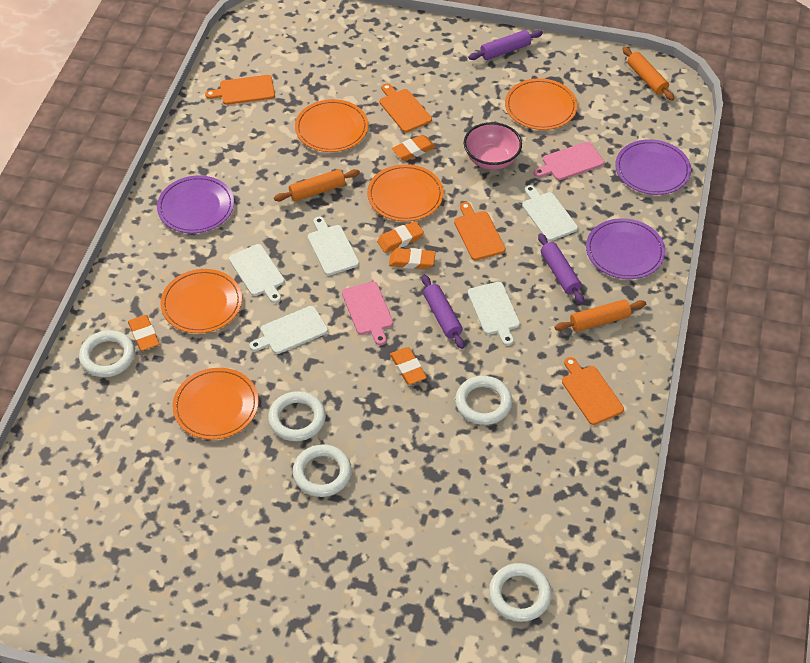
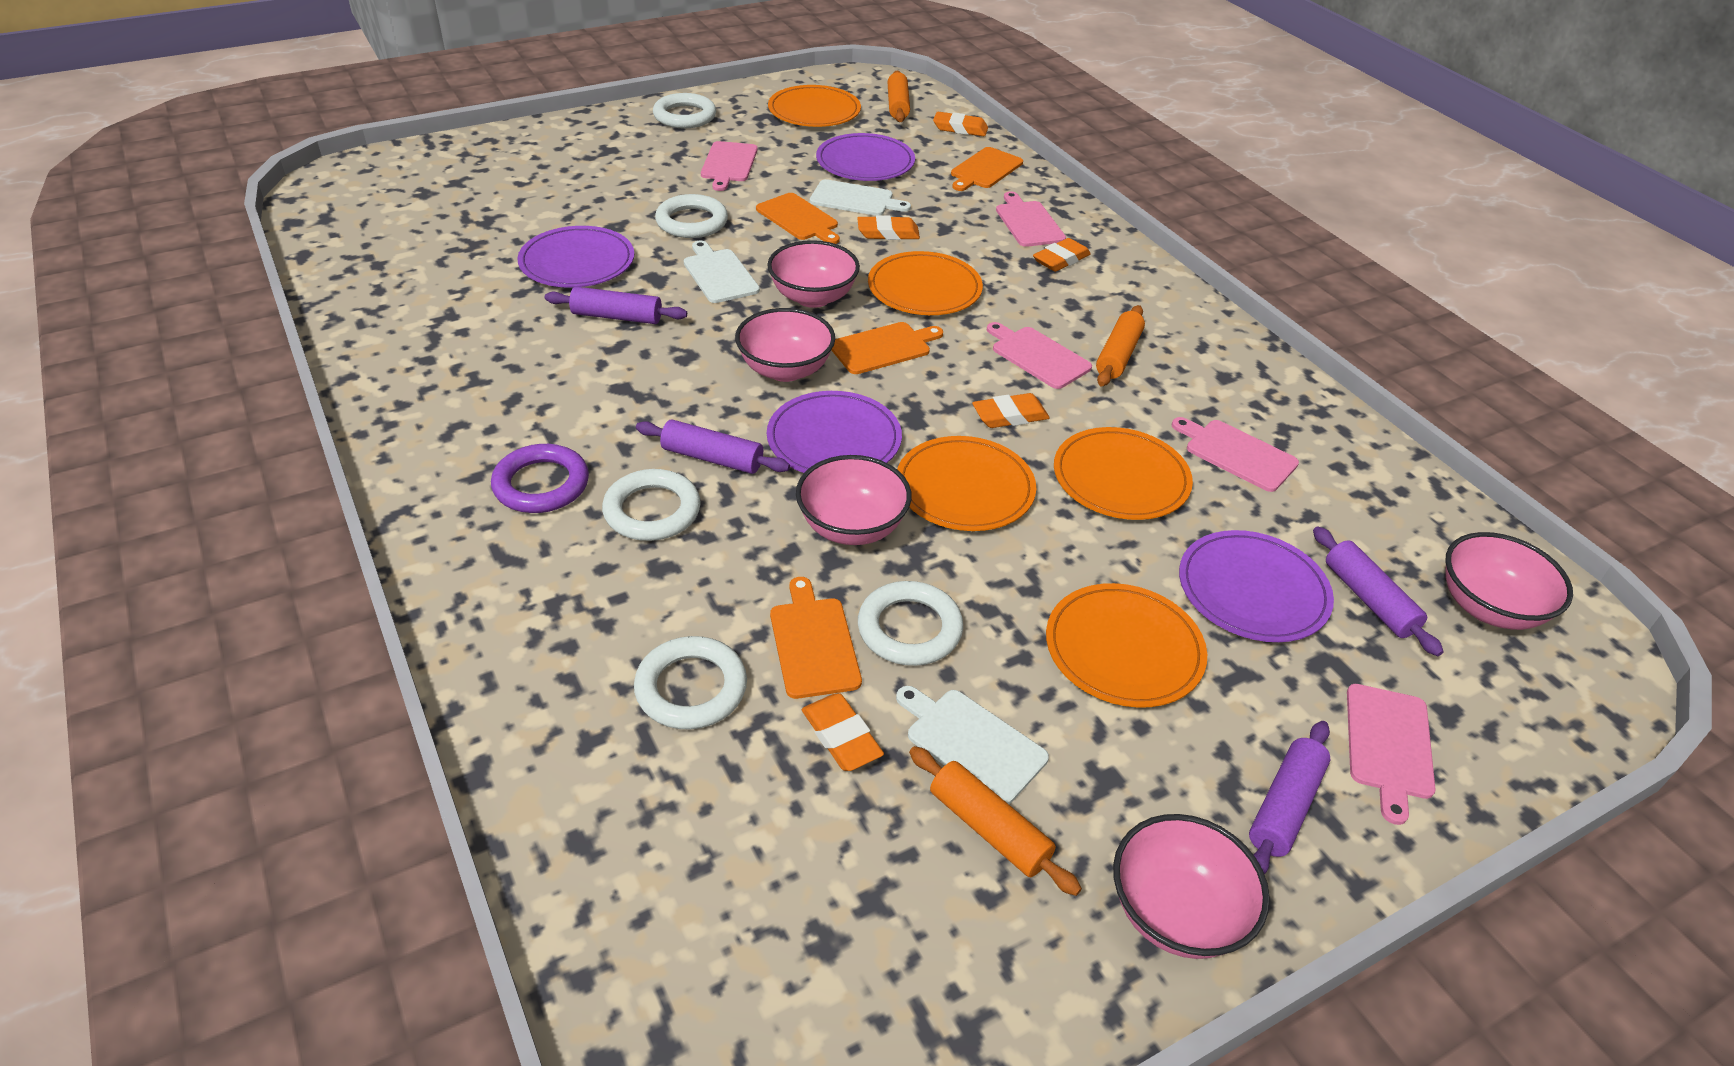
pink bowl: [464,122,522,170] = 1 -> [735,308,835,382] [767,240,860,308] [796,455,912,545] [1113,814,1270,959] [1445,532,1573,630] = 5
pink cutting board: [342,281,393,345] [534,142,604,180] = 2 -> [701,141,758,191] [987,322,1092,389] [996,191,1066,247] [1172,417,1299,492] [1347,684,1436,825] = 5
purple plate: [157,175,234,233] [586,218,665,279] [615,139,691,195] = 3 -> [517,226,635,288] [767,391,902,473] [816,133,915,181] [1179,530,1334,642] = 4
purple ring: none = 0 -> [491,444,589,513] = 1
purple rolling pin: [422,275,465,349] [468,30,543,60] [538,233,584,304] = 3 -> [545,287,687,324] [636,420,790,474] [1249,721,1331,874] [1313,527,1444,656] = 4
white cutting board: [229,244,285,303] [249,306,328,354] [308,216,359,275] [468,282,520,346] [522,185,578,241] = 5 -> [684,240,760,303] [810,179,911,216] [896,686,1049,804] = 3

